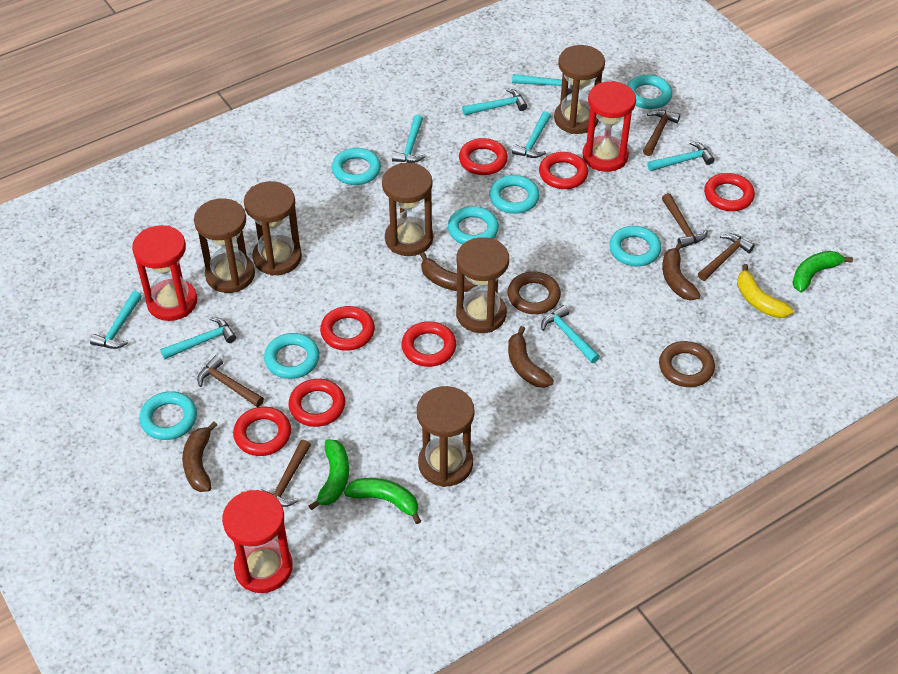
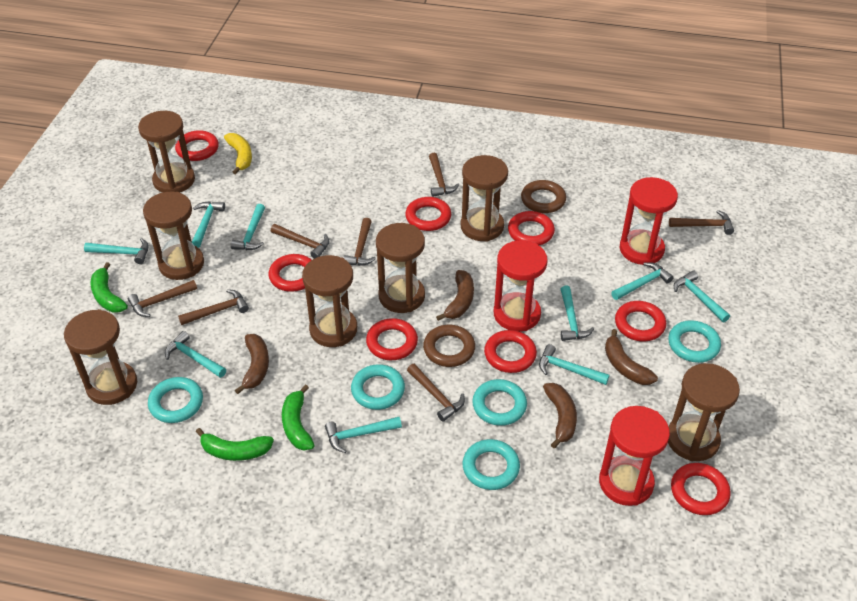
brown hammer: [197,355,264,407] [261,440,311,507] [643,110,680,156] [662,193,708,248] [698,234,755,281] = 5 -> [128,280,197,317] [178,289,249,325] [271,224,329,259] [343,218,376,266] [407,364,465,422] [429,153,459,197] [669,210,734,235] = 7
brown hourglass: [194,198,255,293] [244,181,302,276] [382,163,433,256] [417,386,474,487] [456,237,509,333] [554,45,605,134] = 6 -> [64,309,137,405] [138,111,195,193] [143,192,204,280] [302,255,357,347] [376,223,425,313] [461,155,508,242] [668,363,740,461] = 7
red ring: [233,407,291,456] [288,379,345,427] [320,306,375,351] [401,321,456,367] [459,138,508,175] [539,152,588,189] [704,173,755,211] = 7 -> [175,130,219,161] [269,254,312,292] [366,318,418,360] [405,197,451,231] [484,330,537,373] [508,211,555,245] [615,301,666,341] [671,463,731,515] = 8
turquoise hammer: [90,291,142,349] [160,317,236,359] [392,115,426,163] [462,88,527,115] [512,74,573,95] [512,111,551,158] [541,305,600,363] [647,141,715,171] = 8 -> [84,238,149,264] [165,331,226,378] [192,201,225,248] [231,204,265,250] [325,417,402,453] [539,344,609,385] [560,285,594,341] [611,262,674,300] [674,271,730,322] = 9
turquoise ring: [139,391,197,440] [264,333,320,379] [332,148,381,185] [448,206,499,244] [489,175,539,214] [609,226,661,267] [627,75,672,109] = 7 -> [148,377,203,423] [351,364,405,410] [462,439,520,490] [472,379,527,426] [668,320,721,363] = 5

